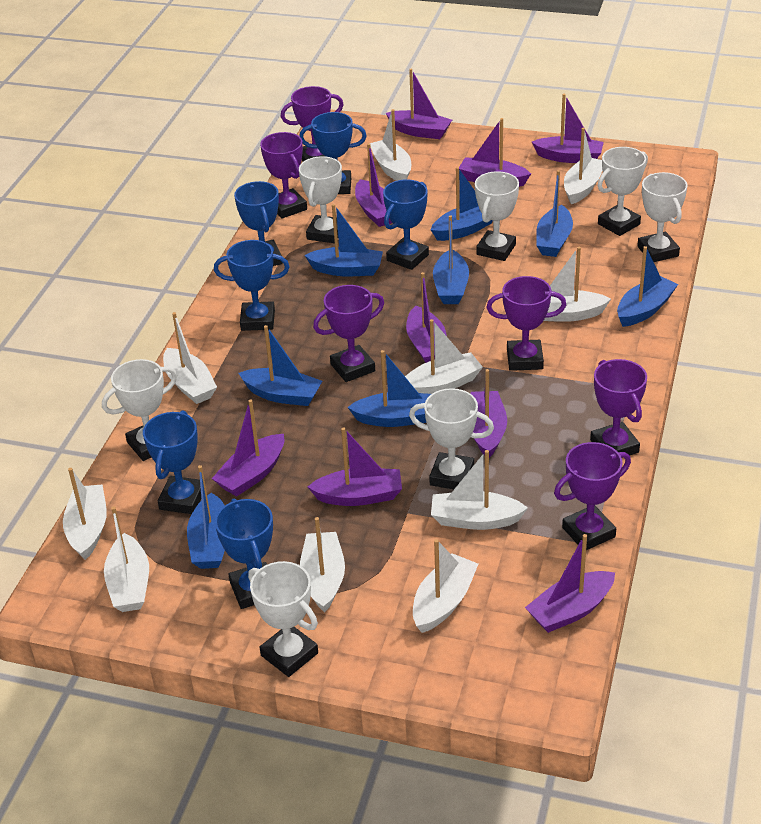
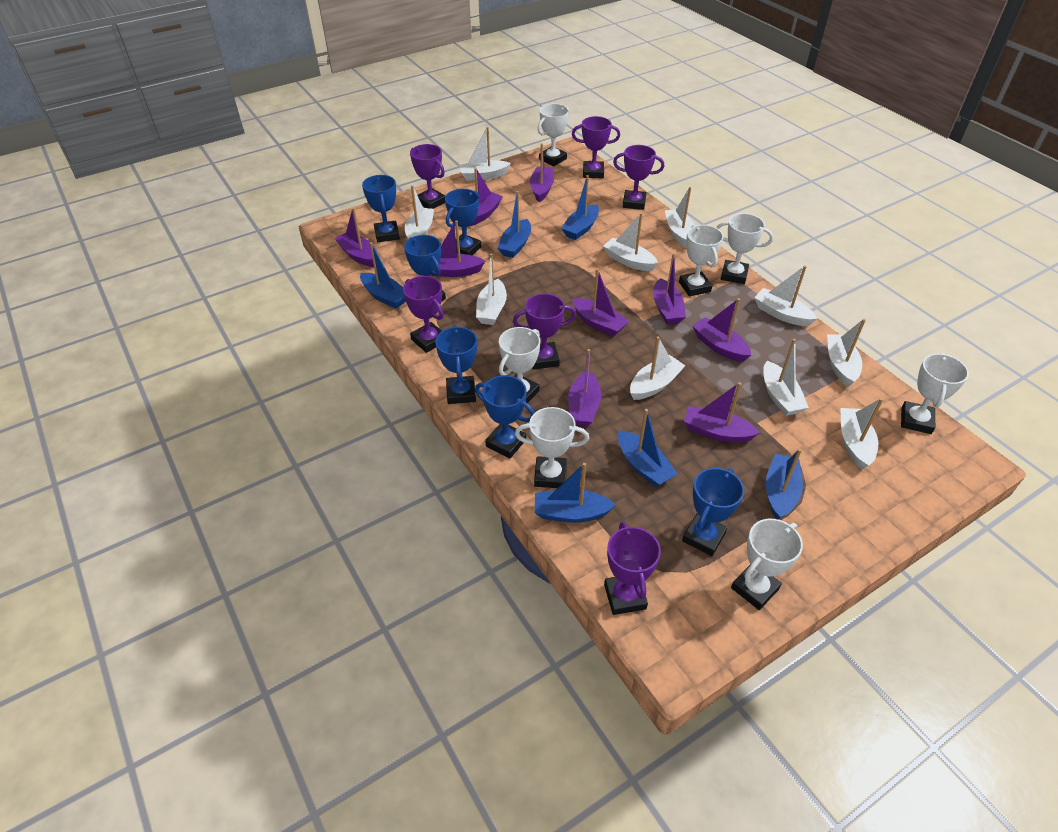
blue boat: [187,465,225,569] [239,325,322,406] [304,204,383,276] [348,350,431,427] [431,167,493,241] [433,215,469,304] [536,170,573,257] [617,246,678,327] = 8 -> [360,242,405,308] [497,191,531,258] [535,463,616,523] [561,175,599,240] [618,409,678,487] [765,449,803,520] = 6

